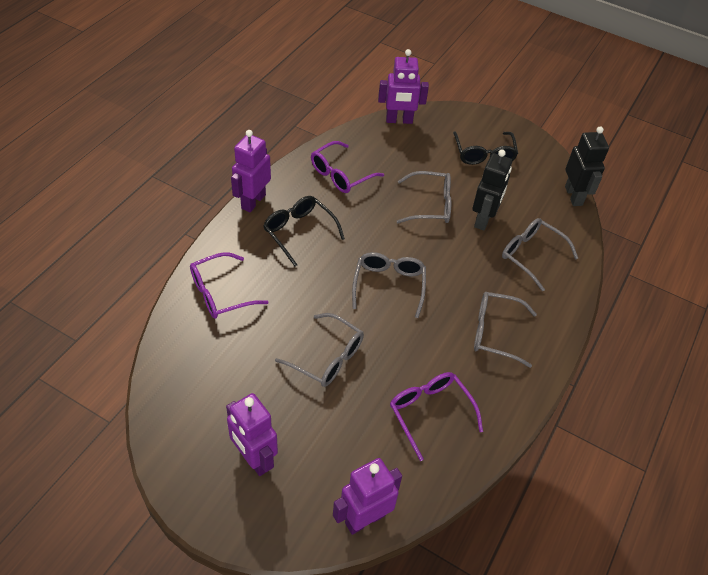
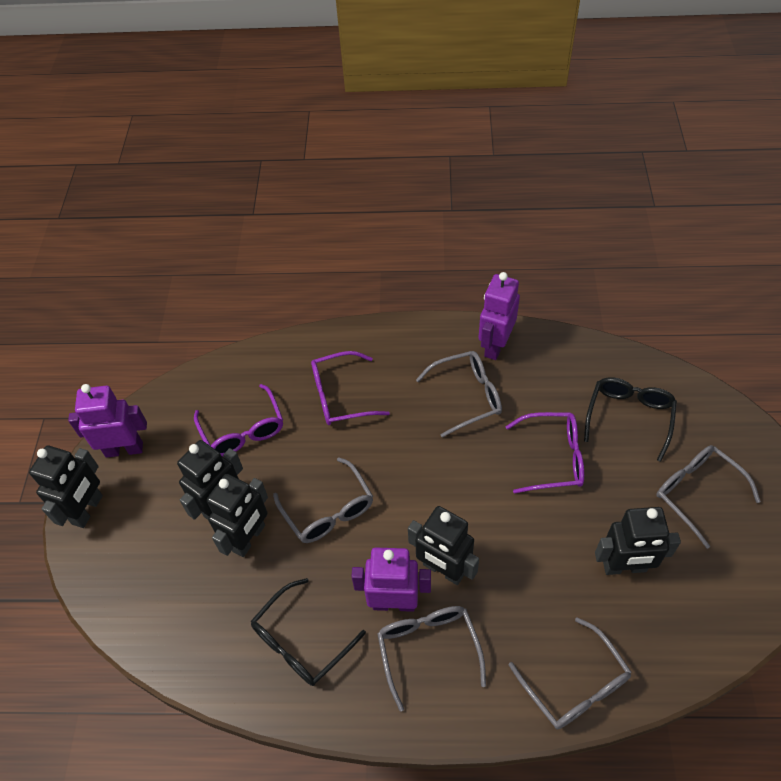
black robot: [472,149,512,231] [565,126,609,206] = 2 -> [29,445,103,528] [177,440,243,520] [207,474,268,557] [408,506,479,585] [595,507,681,575] = 5
purple robot: [226,393,278,476] [231,130,271,212] [333,458,402,535] [378,49,429,124] = 4 -> [68,384,147,458] [351,548,431,612] [479,272,520,360] = 3

